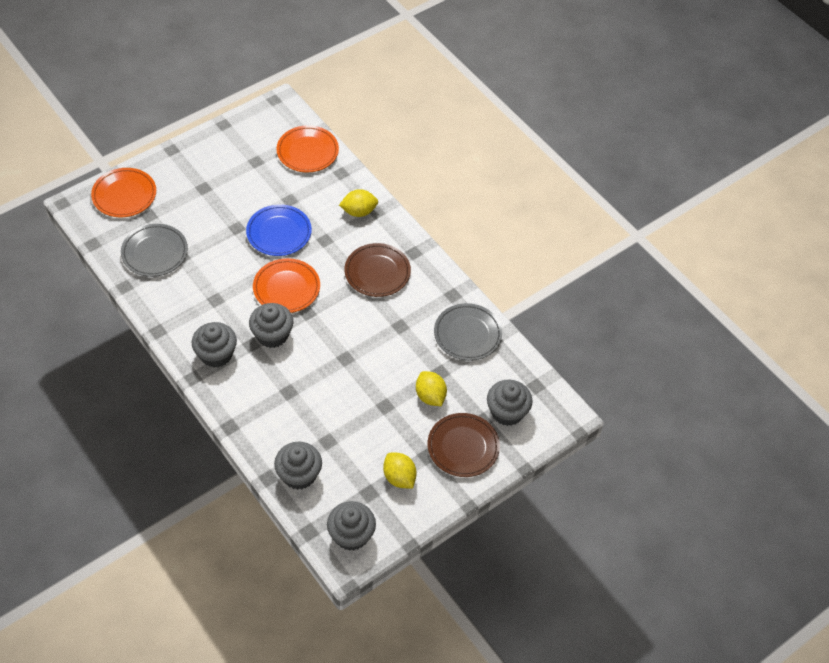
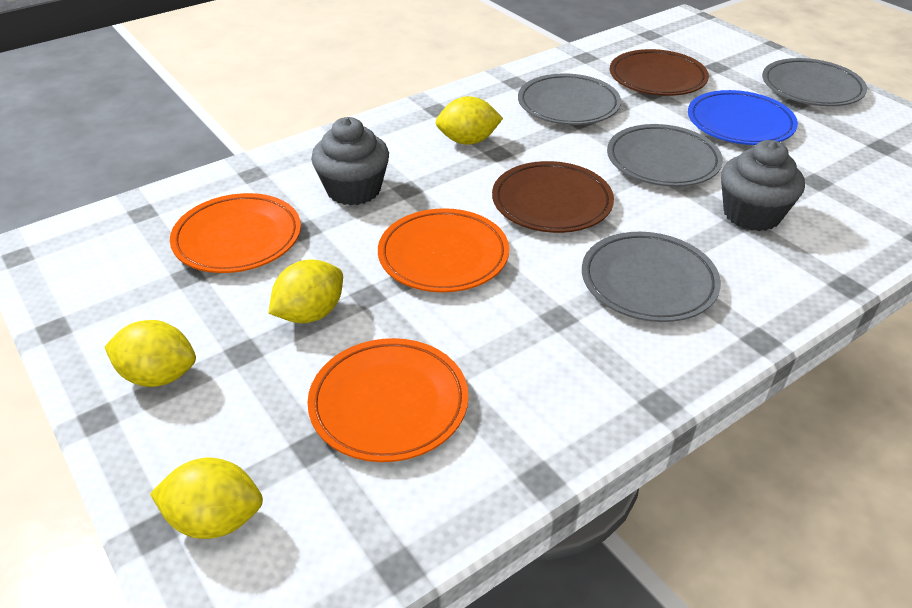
grey cupcake: [192,322,237,368] [249,303,293,348] [274,442,322,490] [327,501,376,551] [487,380,533,426] = 5 -> [311,117,389,206] [721,140,805,231] = 2
grey plate: [121,224,188,277] [434,303,502,361] = 2 -> [518,73,621,125] [582,232,721,322] [607,124,723,187] [762,58,867,106] = 4
yellow lemon: [339,189,378,217] [383,453,417,489] [416,371,447,406] = 3 -> [105,320,196,387] [150,458,263,539] [268,259,343,323] [436,96,503,145] = 4

